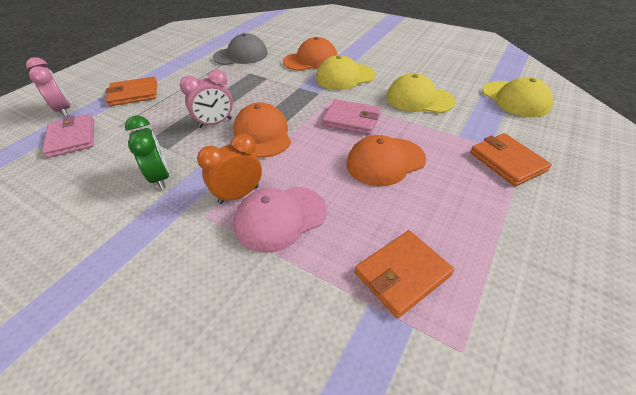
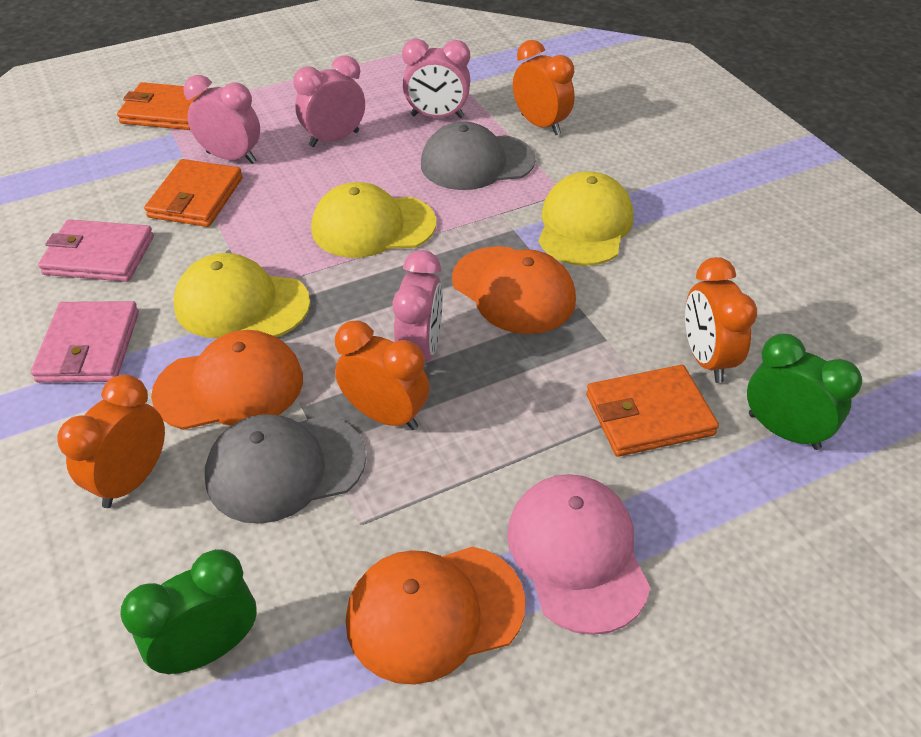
green clock: [125,115,169,190] = 1 -> [120,549,257,674] [747,334,862,450] = 2
grey cap: [213,33,268,65] = 1 -> [205,414,366,524] [421,121,536,190] = 2
orange clock: [197,134,262,204] = 1 -> [57,374,165,508] [335,320,430,430] [513,40,575,135] [685,257,757,383] = 4
pink clock: [26,57,70,117] [180,69,233,128] = 2 -> [184,75,260,164] [293,55,365,147] [392,250,443,362] [402,38,470,118] = 4

